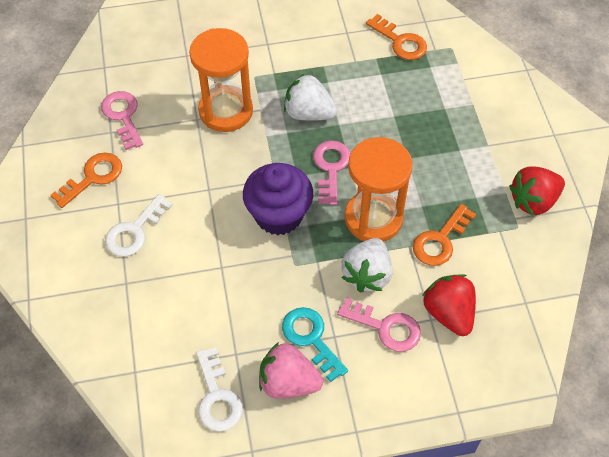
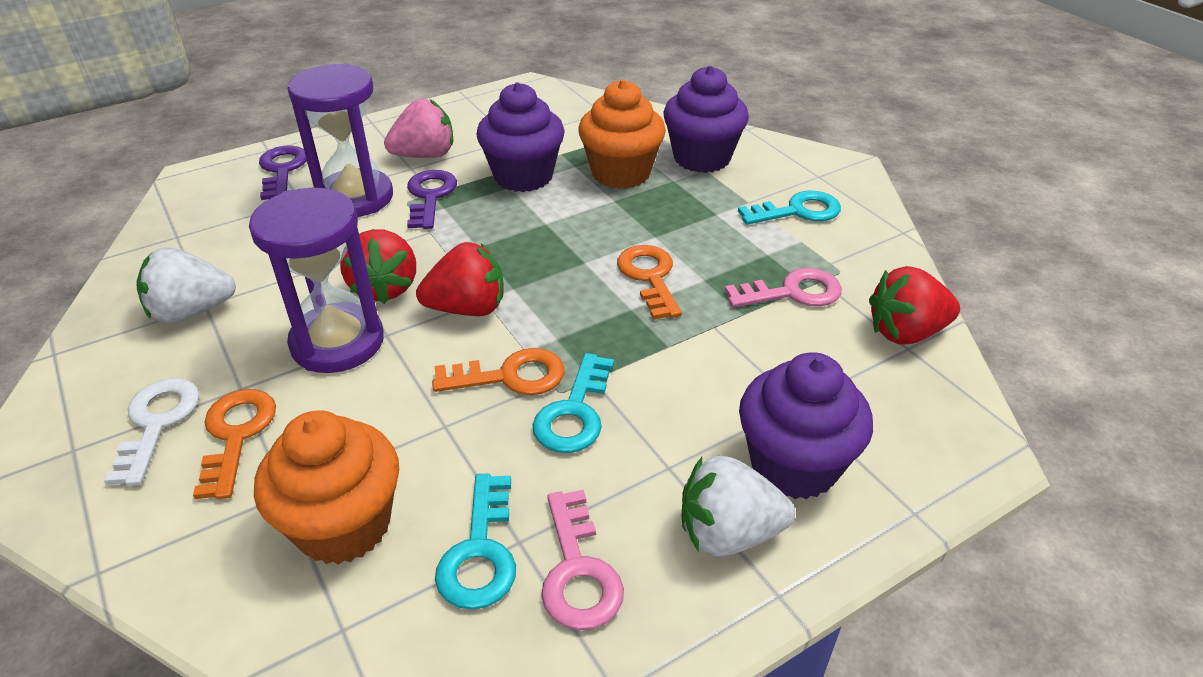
orange cupcake: none = 0 -> [254,410,399,564] [578,80,666,189] = 2
orange hourglass: [189,28,253,132] [345,137,413,242] = 2 -> none = 0
pink key: [101,91,143,150] [313,140,351,205] [337,297,421,352] = 3 -> [541,490,624,630] [725,268,842,307] = 2
purple cupcake: [243,163,313,235] = 1 -> [477,82,565,192] [663,66,749,173] [739,352,873,499] = 3
purple hourglass: none = 0 -> [249,188,384,373] [287,63,393,217] = 2
purple key: none = 0 -> [259,146,307,200] [407,170,457,229] = 2
red strawberry: [422,274,476,336] [509,166,565,216] = 2 -> [340,229,416,304] [416,242,504,316] [869,266,960,345] = 3
turquoise key: [282,307,348,382] = 1 -> [435,474,516,610] [532,353,614,453] [738,191,841,225] = 3
white key: [105,194,173,257] [196,347,243,432] = 2 -> [104,378,200,486] = 1

